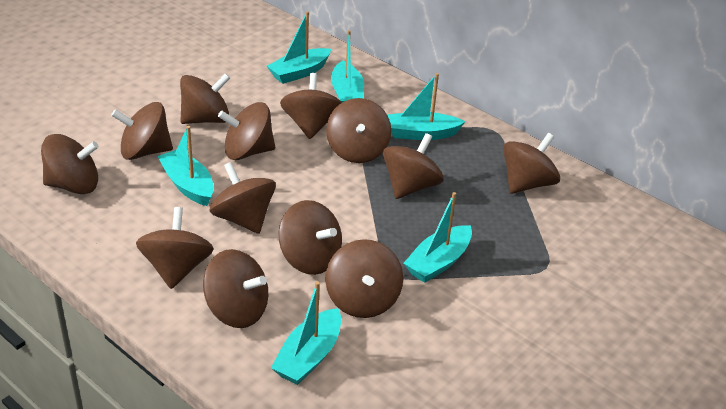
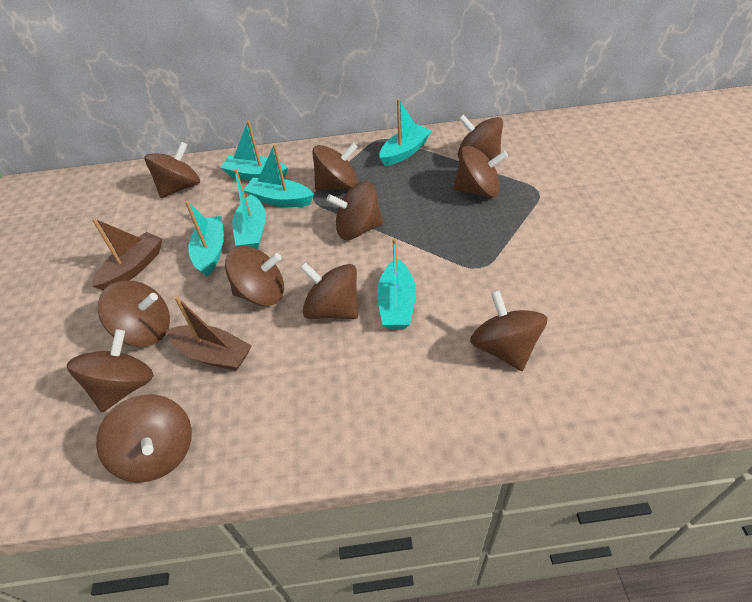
brown boat: none = 0 -> [92,218,162,291] [167,296,252,371] = 2
brown spinning top: [41,134,99,194] [111,102,173,160] [136,207,214,289] [180,73,230,124] [203,249,268,328] [210,162,276,234] [218,102,275,160] [279,200,342,275] [280,73,342,139] [325,239,403,318] [326,98,391,163] [383,133,444,199] [503,133,560,194] = 13 -> [67,329,154,412] [96,394,192,483] [98,280,170,346] [145,142,200,198] [225,246,284,306] [300,262,358,319] [312,143,358,190] [327,181,383,240] [453,146,508,198] [458,114,503,160] [470,290,547,371] = 11

